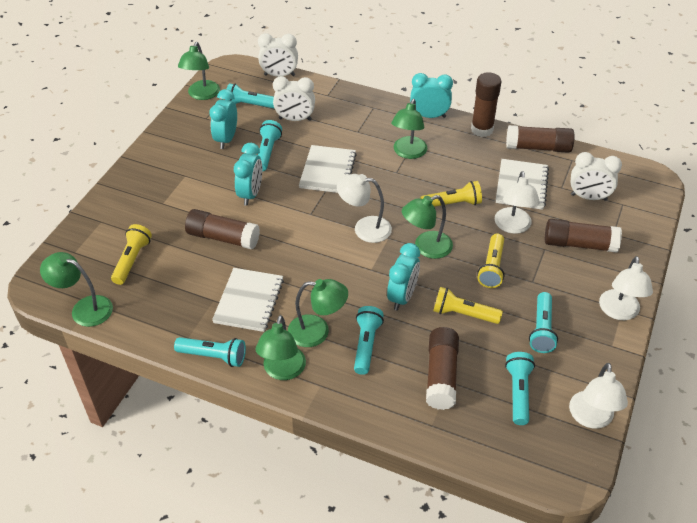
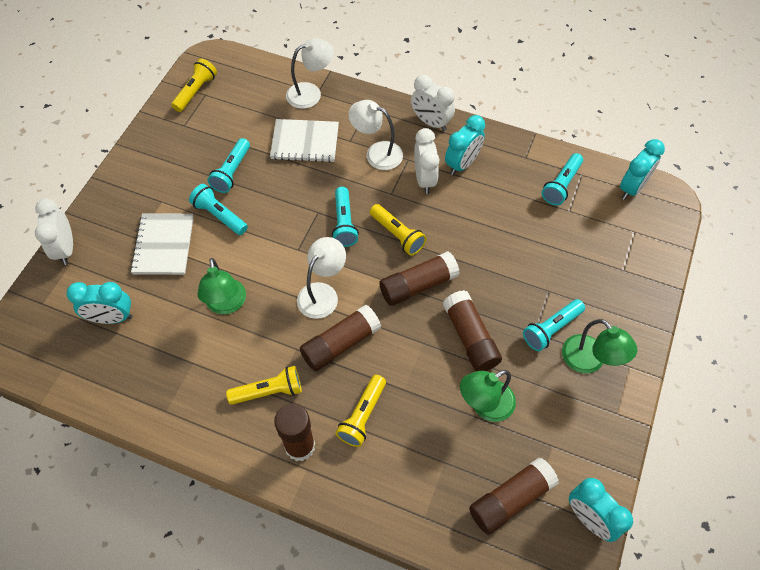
green lamp: [40,252,113,327] [178,42,220,100] [255,315,306,380] [288,279,348,347] [391,99,427,159] [402,195,453,259] = 6 -> [197,258,246,314] [460,370,516,422] [562,319,637,373] = 3
turquoise flashlight: [174,337,246,367] [225,83,275,109] [258,120,282,171] [354,306,384,375] [505,352,535,425] [529,292,558,353] = 6 -> [189,184,248,235] [208,138,250,193] [332,187,359,247] [523,299,585,351] [542,153,583,205] = 5
white lamp: [337,174,392,243] [495,171,540,234] [569,363,628,429] [599,256,653,320] = 4 -> [286,38,334,109] [297,237,346,319] [348,100,403,170] = 3
white notebook: [212,268,284,332] [299,145,357,193] [496,159,549,210] = 3 -> [130,214,194,275] [270,119,339,163] = 2

